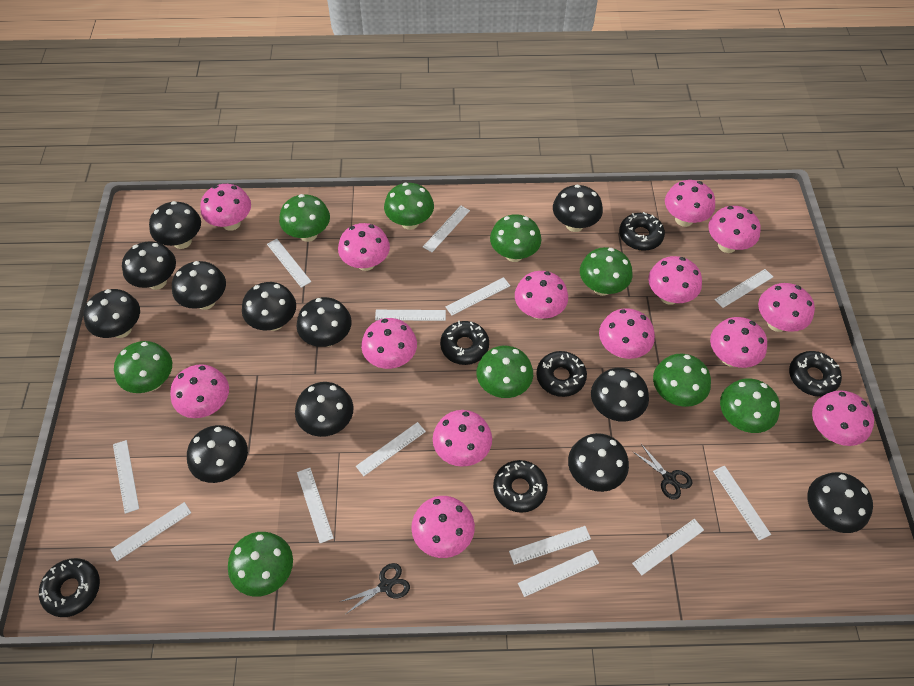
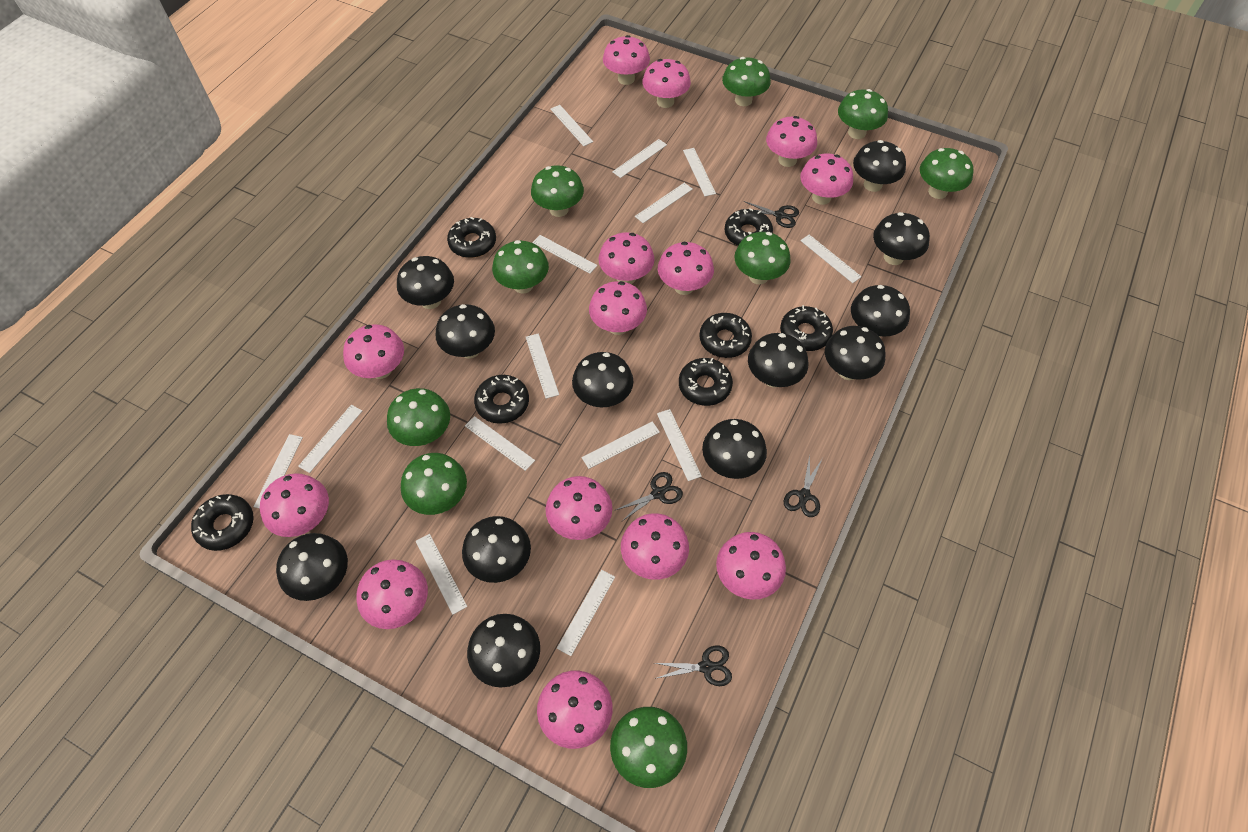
black donut: [39,558,100,617] [440,321,489,365] [493,460,548,513] [536,351,587,397] [619,212,665,251] [789,351,842,397] = 6 -> [191,494,254,551] [447,217,496,258] [474,375,529,424] [679,358,733,406] [699,313,752,358] [725,208,773,246] [780,305,833,351] = 7
black scissors: [340,563,410,614] [632,444,692,500] = 2 -> [614,472,683,522] [654,646,732,686] [741,201,799,228] [784,455,822,517] = 4
white ruler: [111,502,191,561] [113,440,139,514] [267,239,312,288] [297,468,334,543] [356,422,426,476] [375,310,446,321] [423,205,470,252] [446,277,510,316] [509,526,591,565] [518,550,599,597] [632,519,704,575] [713,466,771,541] [714,269,773,308] = 13 -> [253,434,303,509] [298,405,362,473] [416,534,467,615] [465,416,535,471] [526,333,559,399] [532,235,598,274] [550,105,593,146] [557,570,615,656] [582,421,660,469] [612,139,667,178] [635,183,693,223] [657,409,702,481] [683,148,716,196] [800,234,862,283] = 14

